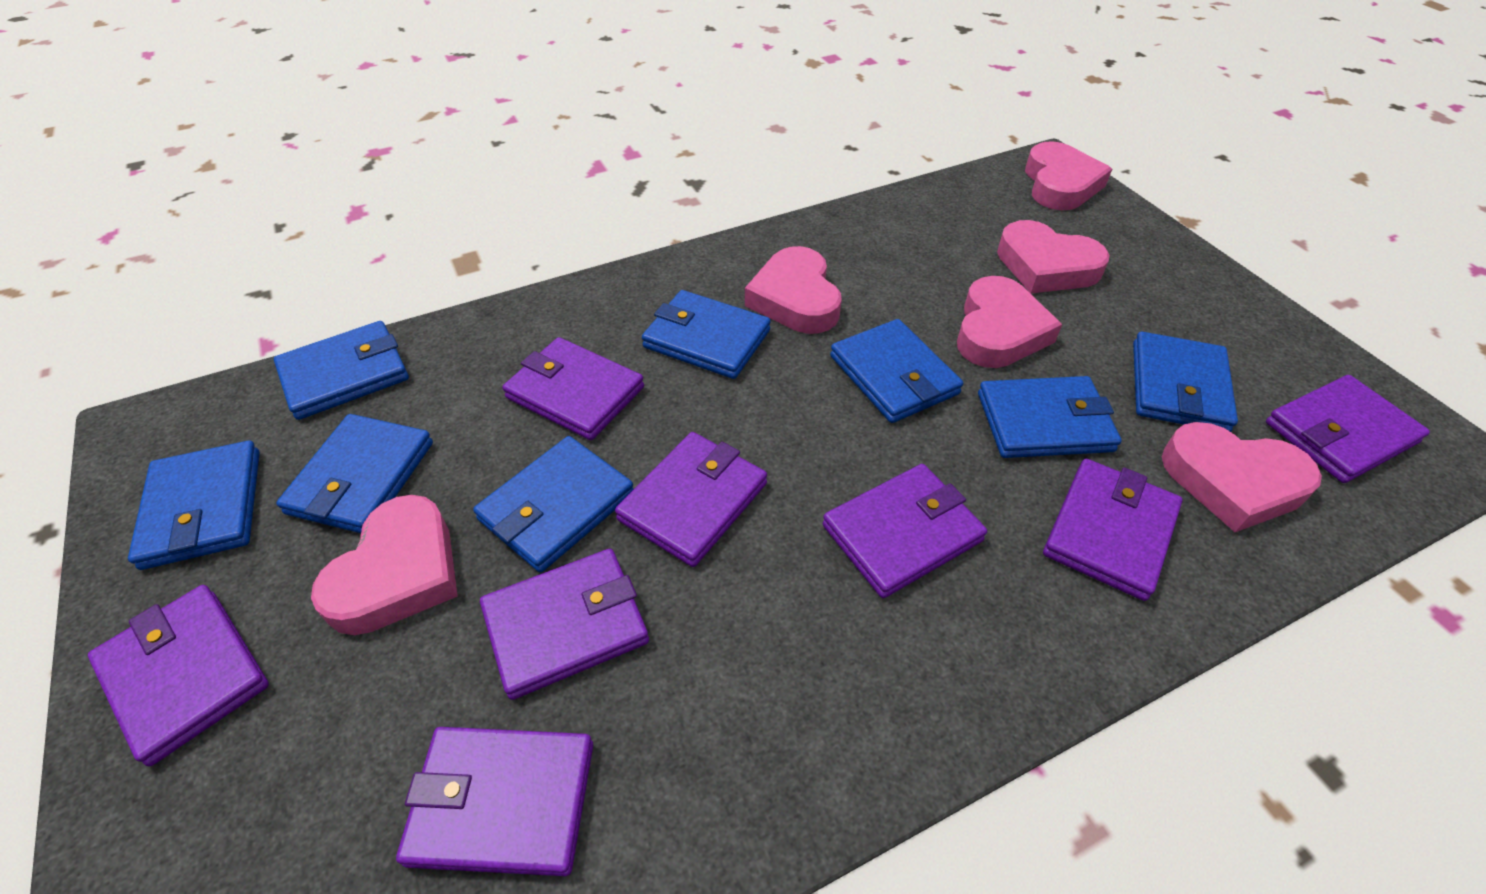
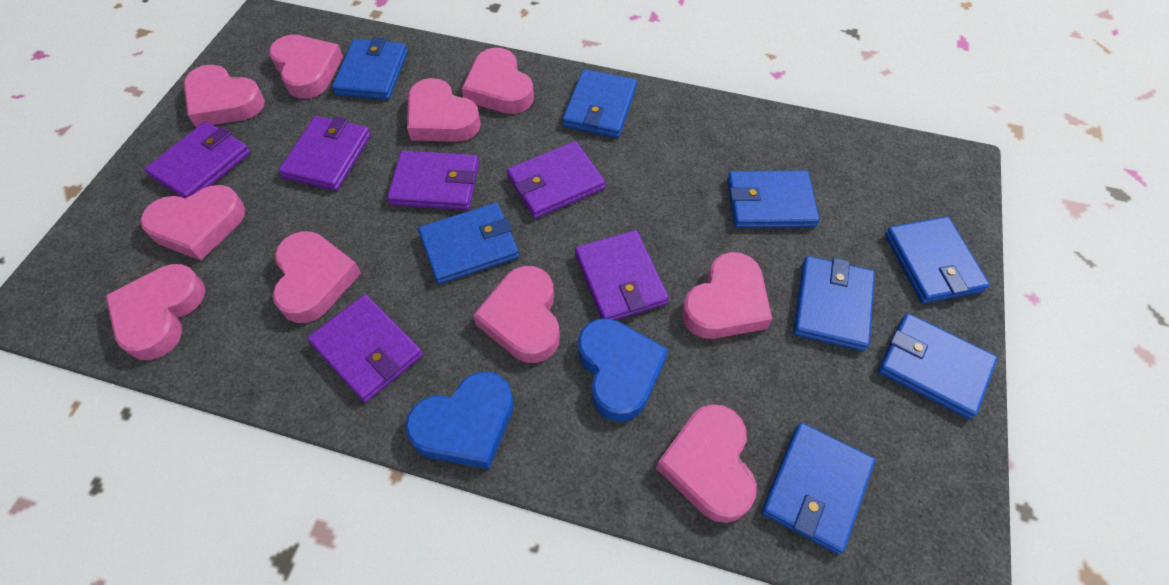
blue heart: none = 0 -> [405,371,514,469] [578,318,668,422] = 2
pink heart: [311,495,458,635] [745,246,842,334] [957,276,1062,368] [997,220,1109,293] [1025,141,1112,210] [1162,422,1322,532] = 6 -> [105,264,206,360] [140,185,245,261] [184,65,265,128] [269,35,343,99] [273,231,361,323] [407,78,481,142] [462,48,534,114] [473,266,560,363] [656,404,757,523] [682,252,772,339] = 10
purple wallet: [88,585,269,766] [396,727,593,876] [480,549,649,700] [502,337,644,440] [615,432,767,567] [823,464,987,598] [1043,459,1182,601] [1266,375,1430,483] = 8 -> [144,121,250,199] [278,116,371,191] [307,294,423,402] [387,151,479,210] [507,141,605,219] [575,230,669,320] = 6

